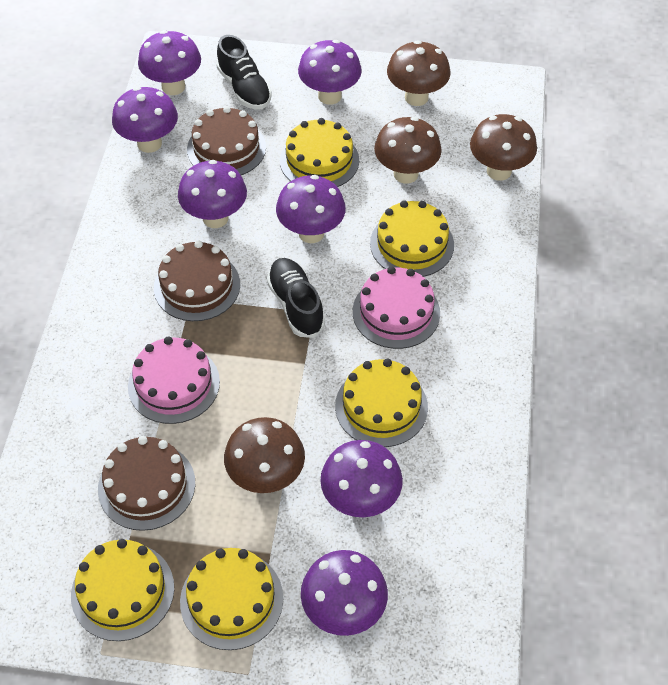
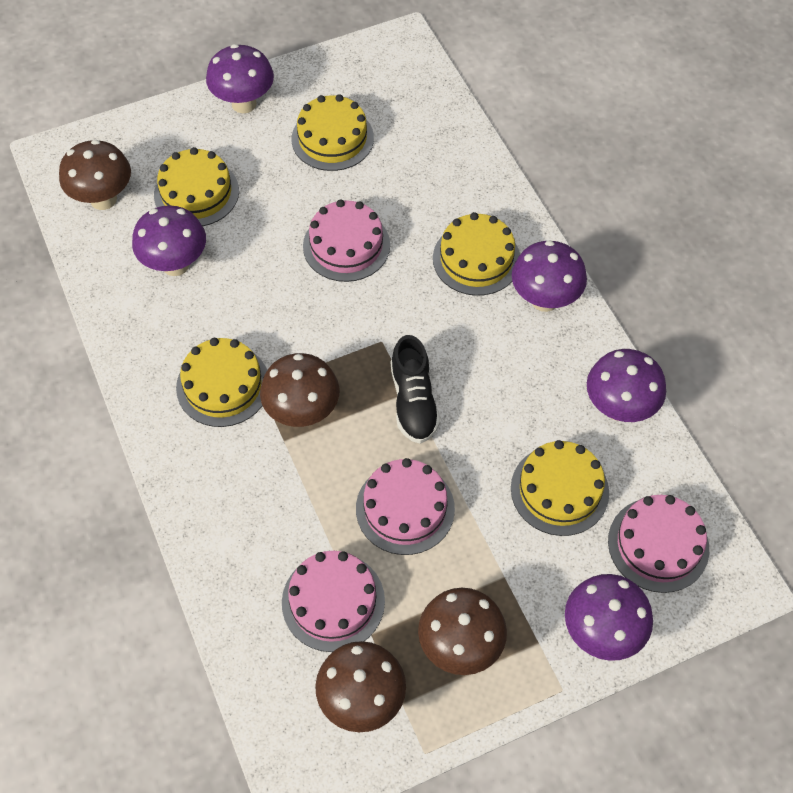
black shoe: [216,35,272,110] [267,258,325,338] = 2 -> [391,335,440,444] = 1
brown cake: [98,436,195,531] [154,240,240,321] [187,106,266,175] = 3 -> none = 0
pink cake: [128,337,220,424] [353,266,440,349] = 2 -> [282,551,385,652] [303,199,390,282] [356,458,455,555] [608,495,709,593] = 4
purple mushroom: [112,87,178,153] [138,30,201,95] [178,160,247,228] [276,175,346,243] [298,40,362,105] [301,550,388,636] [320,440,403,517] = 7 -> [132,205,206,276] [206,44,274,113] [512,240,587,312] [565,574,653,661] [587,349,666,422] = 5

